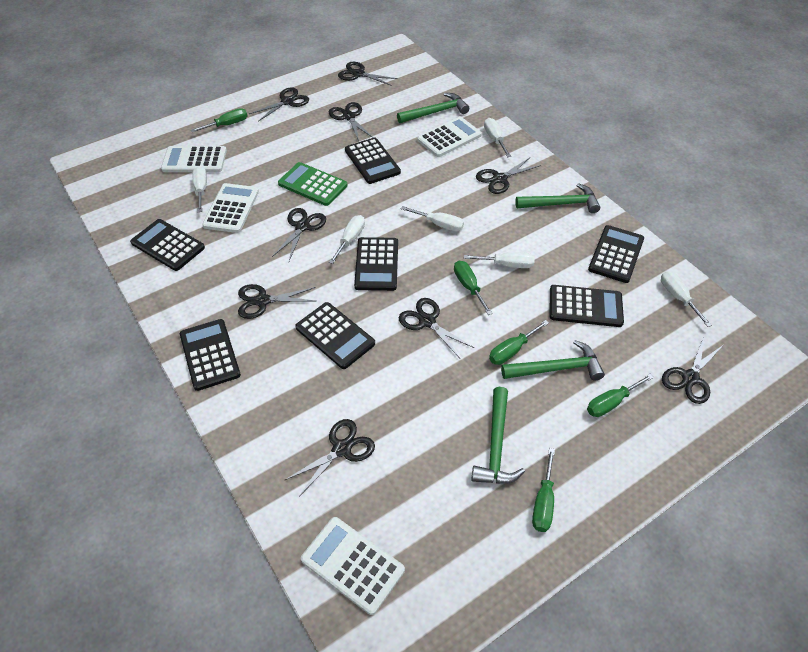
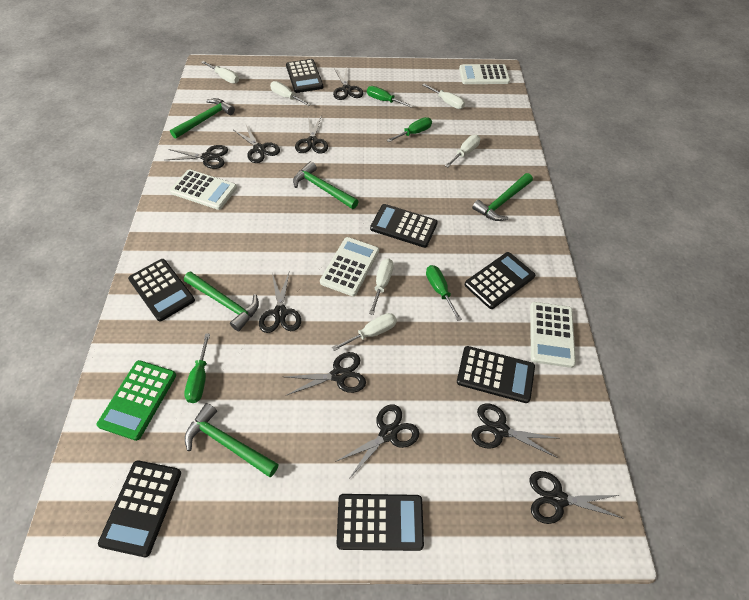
green hammer: [397,93,469,123] [471,387,525,484] [501,340,605,381] [515,183,600,213] = 4 -> [170,98,235,139] [184,272,259,331] [185,403,279,477] [293,161,359,209] [472,173,533,221] = 5
green screwdriver: [191,108,248,132] [454,261,493,315] [489,320,549,365] [532,448,555,532] [587,374,654,417] = 5 -> [184,334,210,403] [367,86,413,108] [387,117,432,142] [426,265,462,321] = 4

